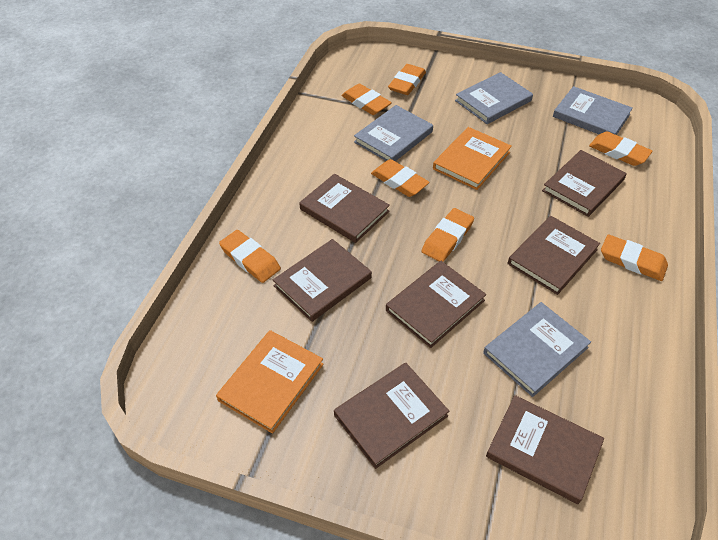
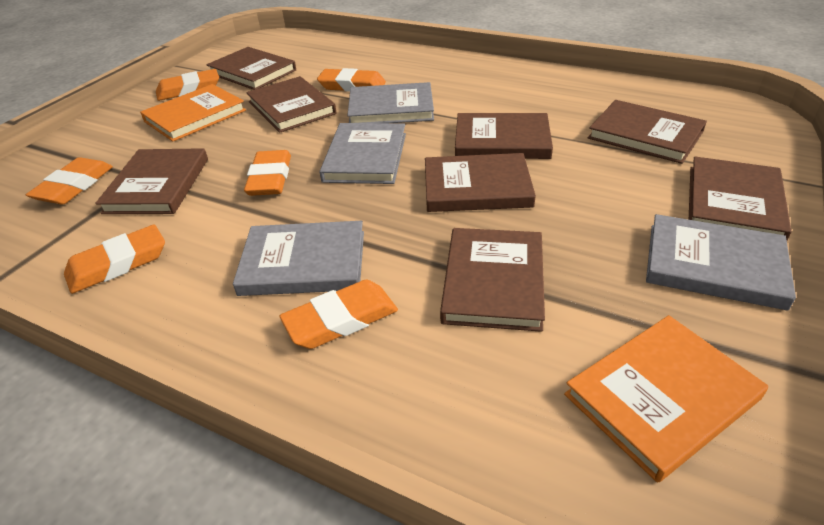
brown book: [273,239,372,322] [299,174,390,243] [334,363,449,469] [386,261,486,348] [486,395,604,504] [508,216,600,295] [542,150,627,217] = 7 -> [95,148,208,214] [206,47,296,90] [246,76,336,133] [425,153,536,212] [440,228,545,332] [455,113,553,159] [588,100,707,164] [689,157,791,240] = 8
orange eraser: [219,230,281,283] [341,84,392,115] [371,159,429,197] [388,64,426,95] [422,208,474,262] [589,131,653,166] [601,234,668,281] = 7 -> [26,157,113,204] [64,225,165,294] [156,69,219,101] [244,150,291,196] [279,280,398,349] [317,68,386,92] = 6

